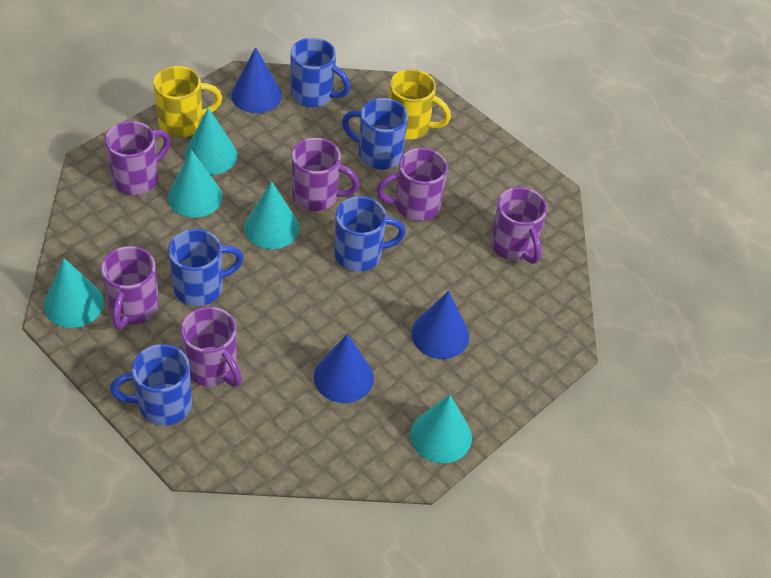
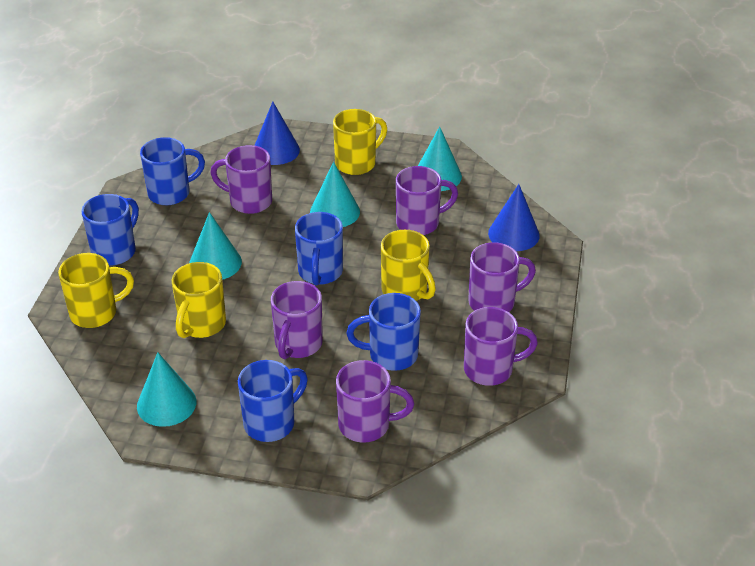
blue cone: [231,47,282,113] [314,334,374,403] [412,291,469,359] = 3 -> [254,102,300,165] [488,184,540,251] = 2
turquoise cone: [44,258,104,328] [168,150,223,218] [184,108,238,175] [244,181,299,249] [410,395,472,463] = 5 -> [137,352,196,427] [189,212,242,280] [310,162,360,227] [418,126,462,191] = 4
yellow mug: [153,66,222,138] [389,69,451,139] = 2 -> [58,253,134,328] [172,262,226,338] [333,109,387,175] [381,230,436,301] = 4

